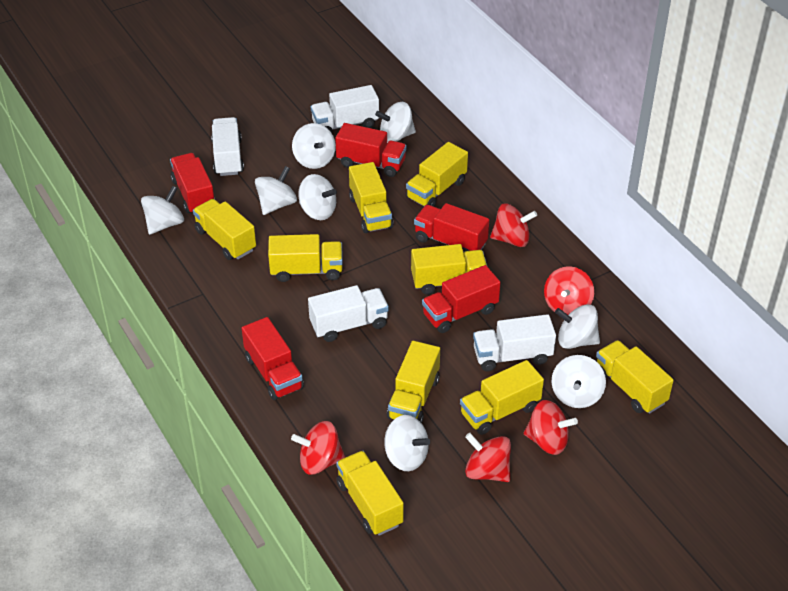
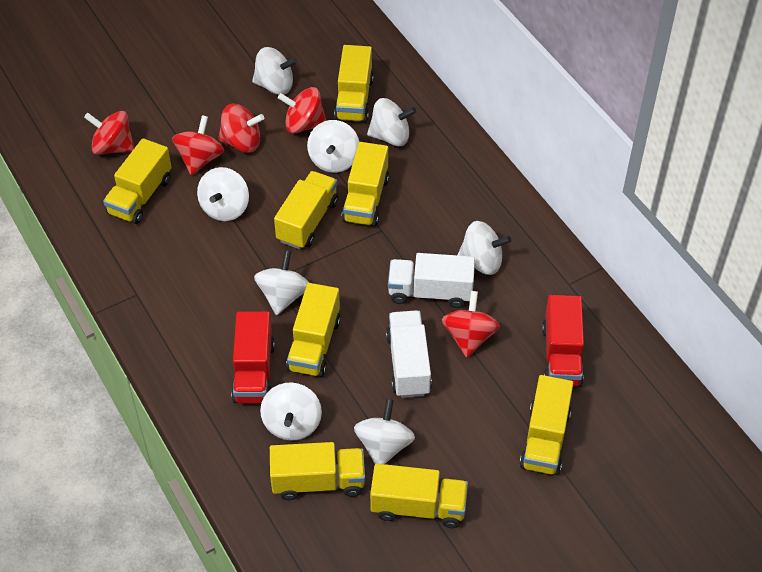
red truck: [170,153,215,213] [242,317,304,400] [335,123,407,177] [414,203,489,252] [422,265,501,333] = 5 -> [231,311,275,403] [542,295,584,387] = 2
white truck: [211,117,244,176] [308,285,389,342] [311,85,379,133] [473,314,556,371] = 4 -> [386,310,432,398] [388,253,475,308] = 2
yellow truck: [193,199,256,260] [268,234,343,282] [336,451,404,536] [349,162,394,233] [387,341,440,423] [406,142,468,206] [411,244,488,295] [460,360,544,435] [596,340,674,414] = 9 -> [103,138,172,224] [270,442,365,500] [274,171,338,249] [286,283,341,377] [334,45,374,123] [342,142,389,227] [370,464,468,528] [520,375,573,475] = 8

